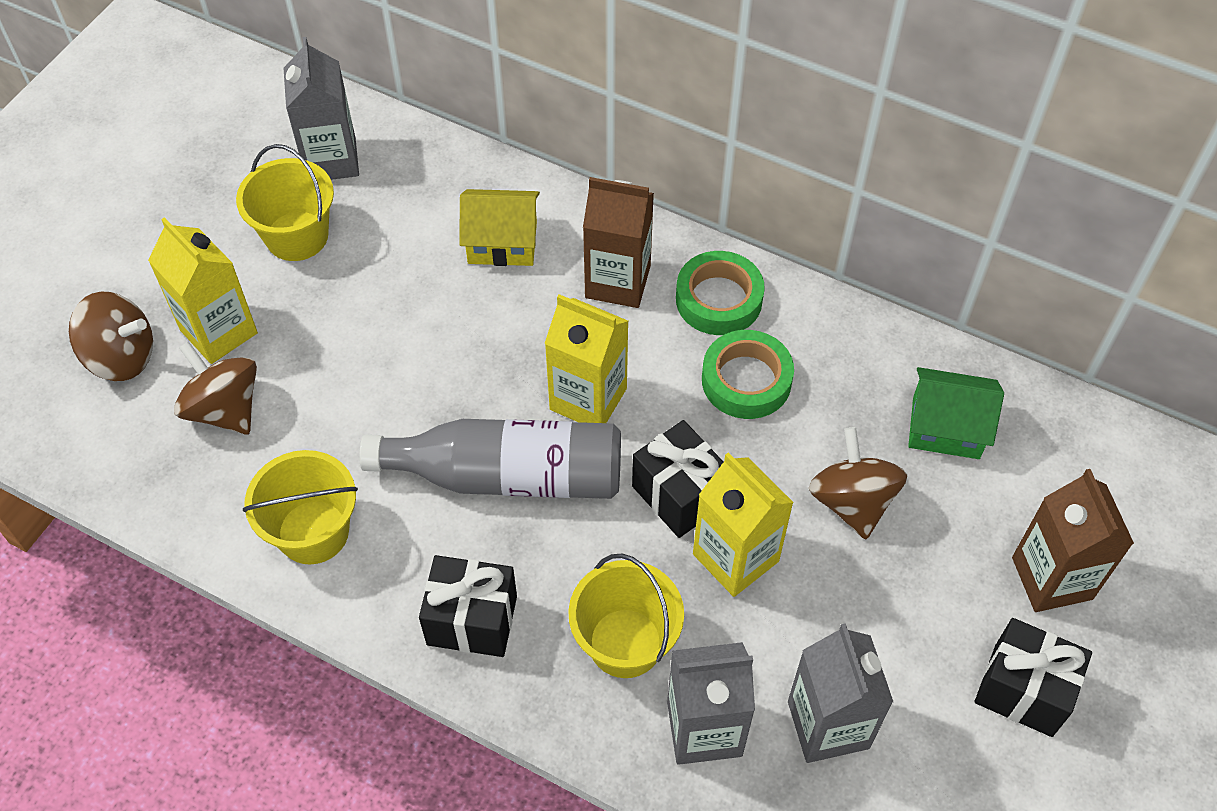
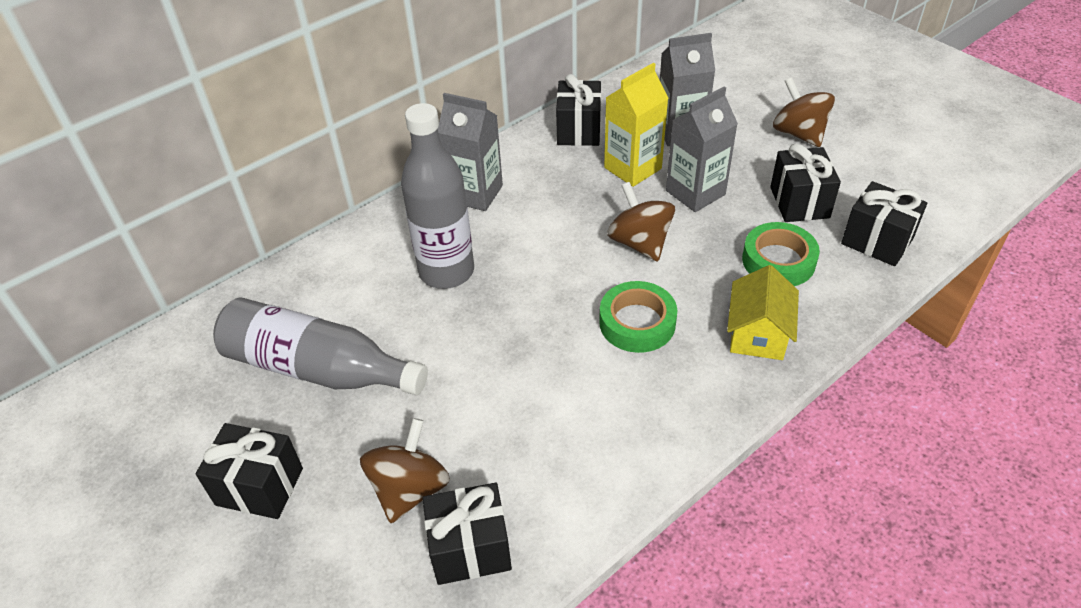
black gift: [419,555,517,657] [632,420,723,538] [975,618,1092,737] = 3 -> [196,423,303,519] [422,483,512,585] [556,74,601,146] [770,144,841,222] [841,181,927,266] = 5
brown carton: [583,177,654,308] [1012,469,1134,612] = 2 -> none = 0
green house: [908,367,1004,459] = 1 -> none = 0
grey bottle: [359,419,621,499] = 1 -> [213,297,428,395] [401,103,474,289] = 2
yellow bucket: [236,144,334,261] [243,450,358,564] [568,553,684,678] = 3 -> none = 0
yellow carton: [148,217,258,364] [544,294,629,423] [693,452,794,597] = 3 -> [604,63,669,187] = 1

